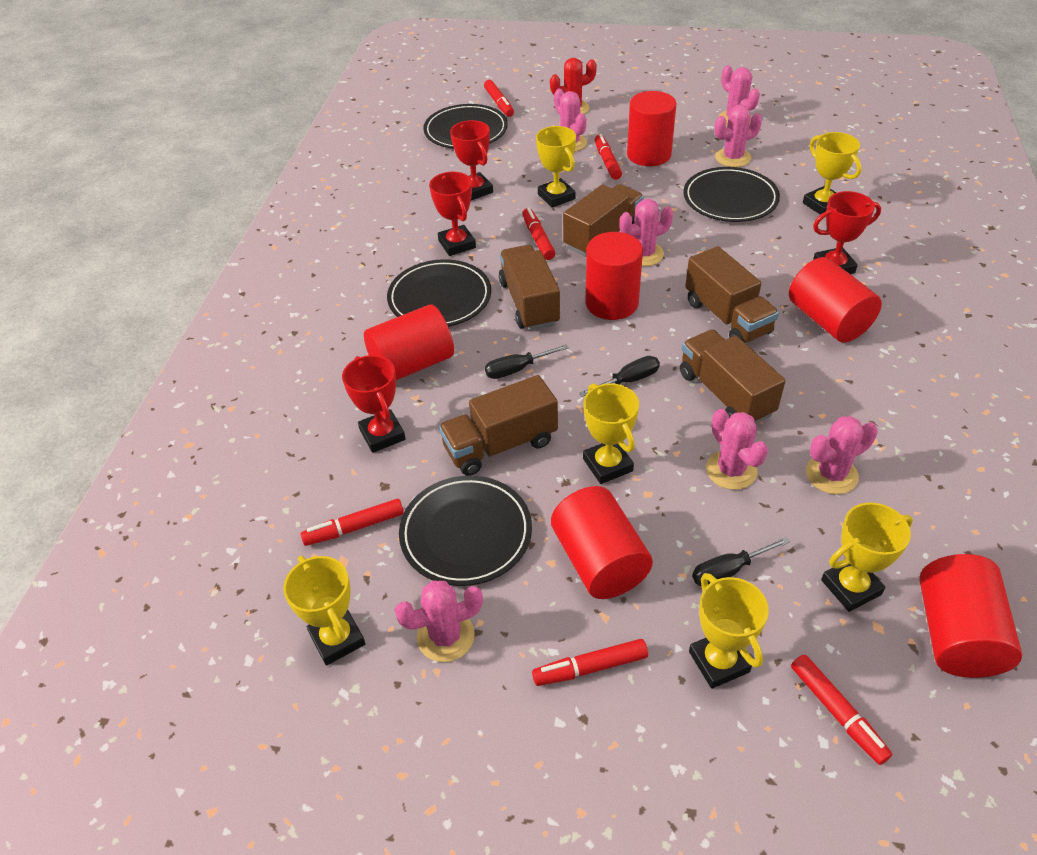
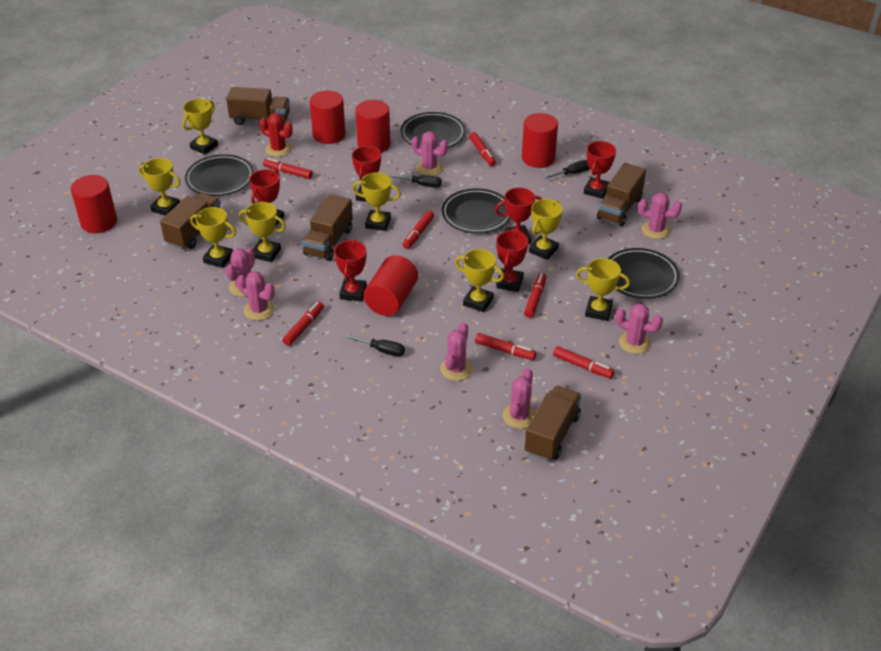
red cylinder: [364,305,454,380] [551,486,653,599] [585,232,643,320] [627,91,676,166] [789,257,882,342] [919,554,1022,678] = 6 -> [71,175,117,233] [310,91,346,144] [355,100,391,153] [363,255,418,316] [522,113,558,168] = 5
red marker: [301,499,404,546] [484,80,514,117] [522,208,555,260] [532,639,648,686] [595,134,622,180] [791,654,892,765] = 6 -> [263,158,313,179] [282,302,324,346] [403,210,434,249] [469,132,496,166] [475,333,536,360] [524,273,546,318] [553,346,614,379] = 7
red trophy: [342,355,406,453] [429,172,476,256] [450,120,493,200] [813,191,881,274] = 4 -> [249,169,284,225] [334,240,367,302] [352,146,381,202] [495,188,542,244] [496,230,528,292] [584,141,616,199] = 6
yellow trophy: [283,556,365,666] [536,126,576,208] [583,383,639,484] [689,573,769,689] [803,132,862,215] [821,503,913,612] = 6 -> [138,158,181,216] [182,99,218,155] [190,207,236,268] [239,202,286,262] [352,173,401,231] [455,249,504,312] [529,199,563,260] [576,258,630,321] = 8

